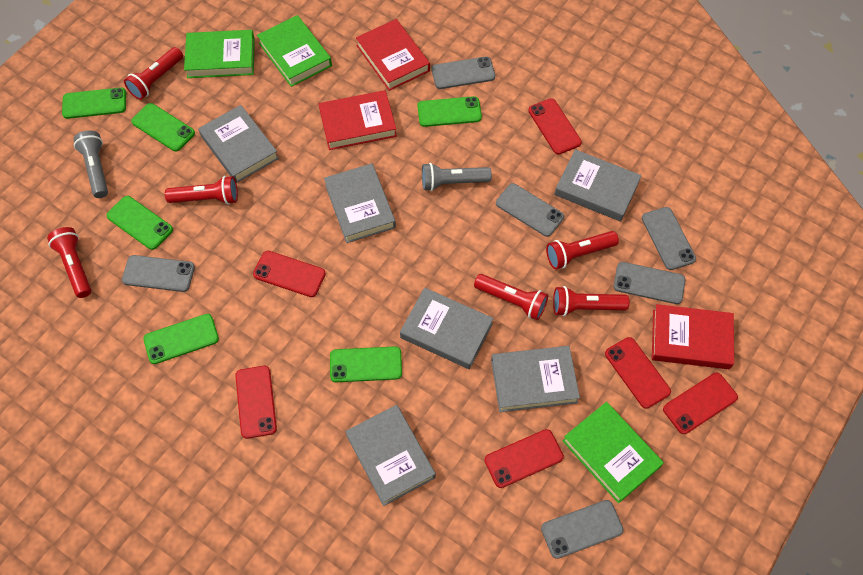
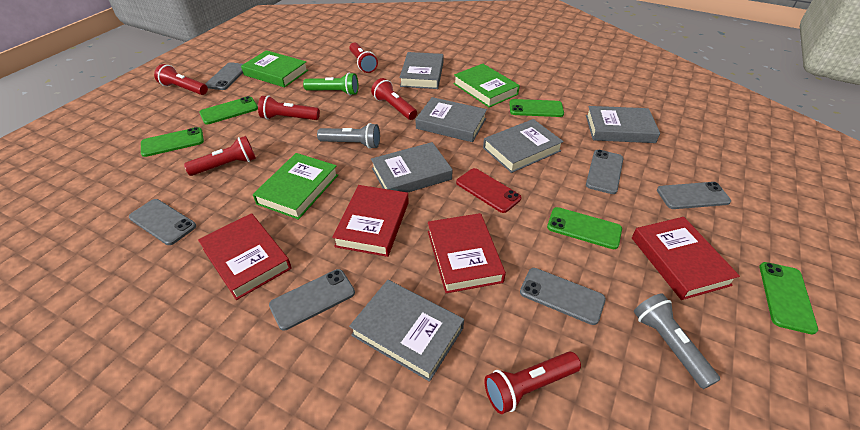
green flashlight: none = 0 -> [303,73,358,96] = 1
green phone: [62,87,126,119] [106,196,173,250] [131,103,195,151] [143,314,219,364] [330,346,402,382] [417,96,482,127] = 6 -> [141,127,204,157] [199,96,258,124] [509,99,564,117] [547,207,622,249] [760,262,818,334] = 5
red book: [319,90,397,150] [356,19,430,91] [652,304,734,369] = 3 -> [198,213,292,300] [332,185,409,257] [428,213,506,293] [632,217,740,300] = 4
red phone: [235,366,277,439] [253,251,326,297] [484,429,564,488] [528,98,582,154] [605,337,671,409] [663,373,738,434] = 6 -> [456,168,521,213] = 1

